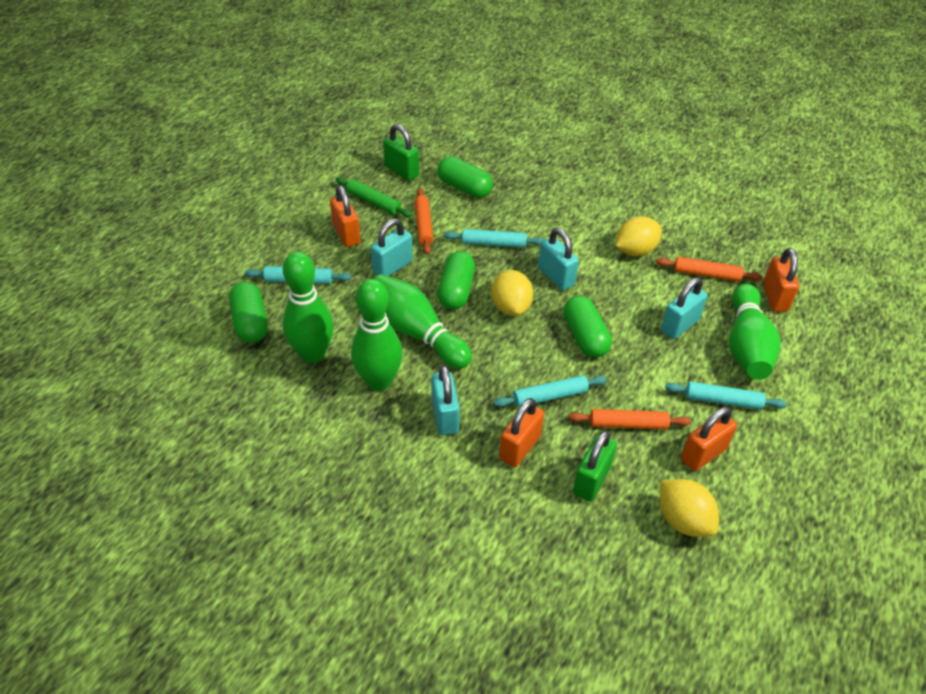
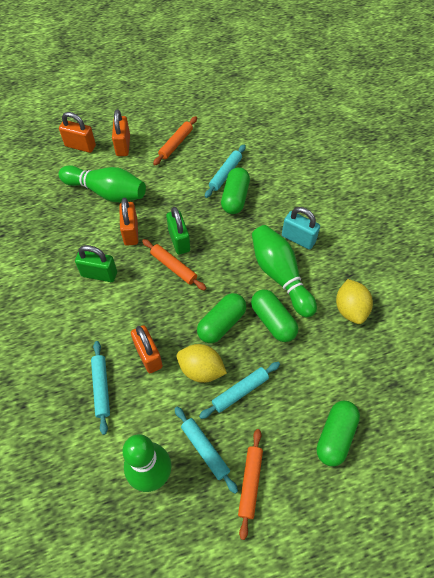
green bowling pin: [283,252,334,363] [351,279,403,391] [374,274,472,369] [729,283,781,380] = 4 -> [58,165,146,202] [122,434,171,492] [252,225,317,318] = 3
green rolling pin: [336,177,412,217] = 1 -> none = 0
turquoise padlock: [371,218,413,276] [431,365,460,435] [538,228,579,290] [661,277,708,339] = 4 -> [282,207,320,250] = 1
yellow lemon: [491,270,533,316] [616,216,662,256] [660,479,719,537] = 3 -> [177,344,227,383] [336,279,373,324] = 2

